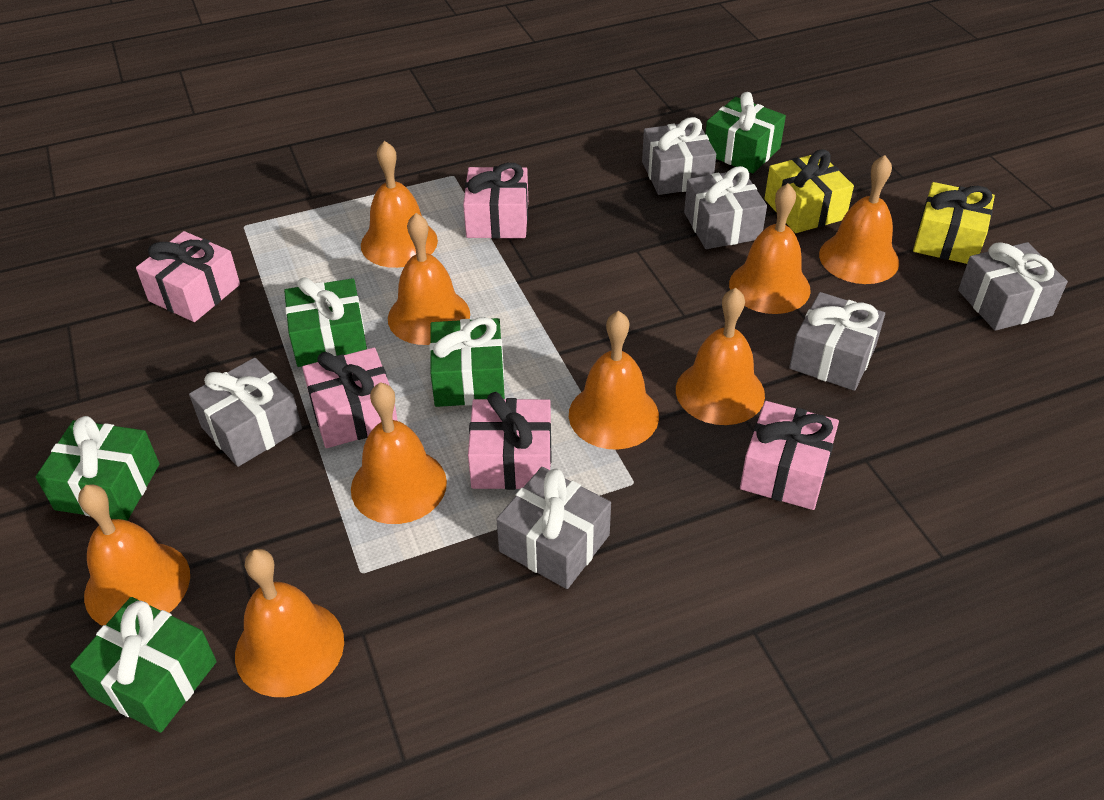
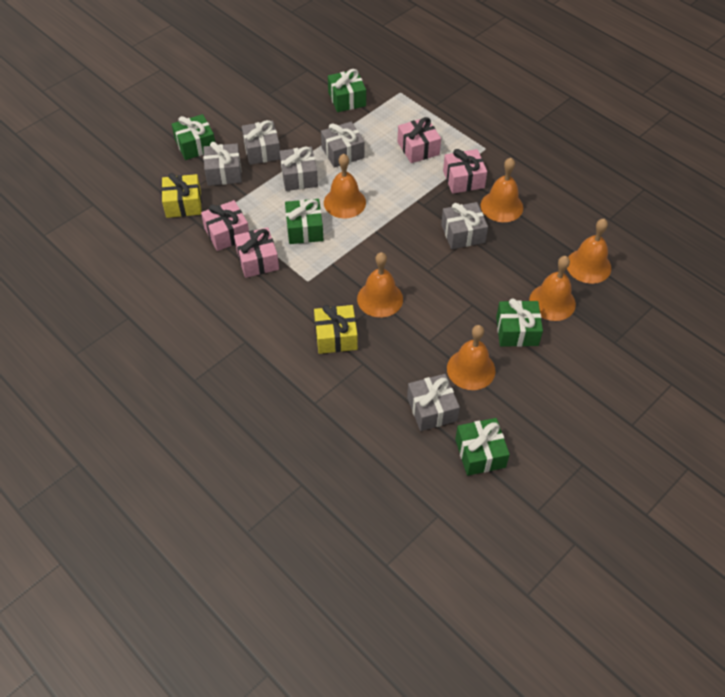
orange bell: [78,485,190,626] [235,549,344,697] [351,382,447,524] [361,141,438,268] [388,213,470,345] [569,311,659,450] [676,288,765,425] [729,183,811,314] [819,155,899,284] = 9 -> [324,154,366,218] [357,252,403,318] [447,325,495,390] [481,158,523,222] [529,256,576,321] [567,219,611,284] = 6
pink gift: [136,231,240,322] [302,348,398,448] [463,163,528,239] [468,392,551,490] [740,401,839,510] = 5 -> [201,200,249,251] [234,227,279,278] [397,117,441,163] [443,149,487,194] = 4

